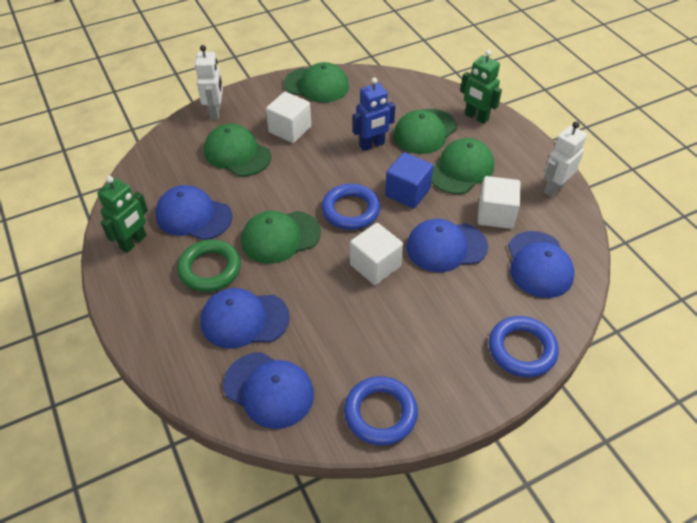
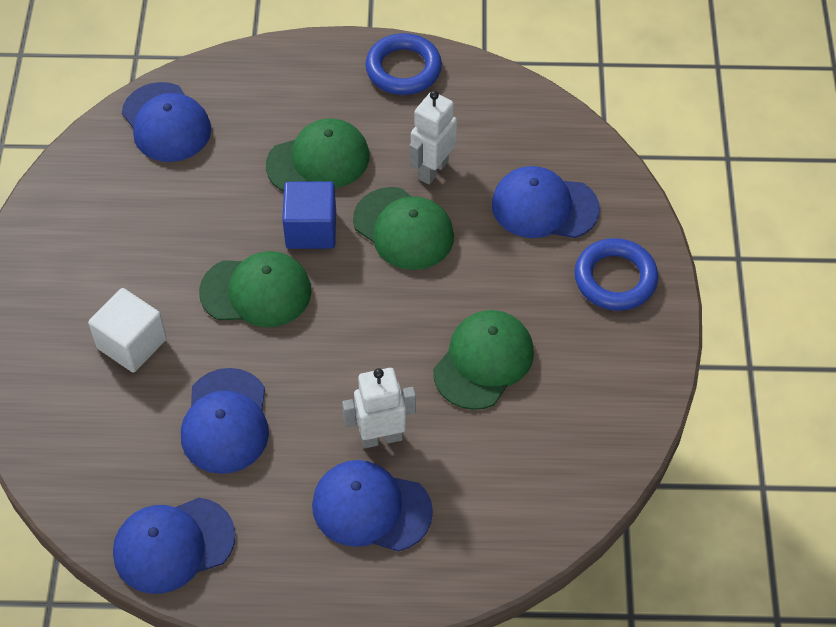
blue ring: [322,184,381,230] [344,376,418,446] [489,316,559,377] = 3 -> [365,33,442,95] [574,238,658,311] = 2
blue robot: [353,77,395,151] = 1 -> none = 0
green cap: [204,124,271,176] [241,211,321,264] [284,62,349,103] [394,109,457,154] [431,138,494,194] = 5 -> [199,251,312,327] [266,118,369,191] [353,187,454,270] [433,310,534,410] = 4
green ring: [177,240,241,292] = 1 -> none = 0
green robot: [97,176,148,253] [460,50,502,124] = 2 -> none = 0
white cube: [266,92,311,143] [350,223,403,285] [478,176,521,229] = 3 -> [88,288,167,373] = 1

